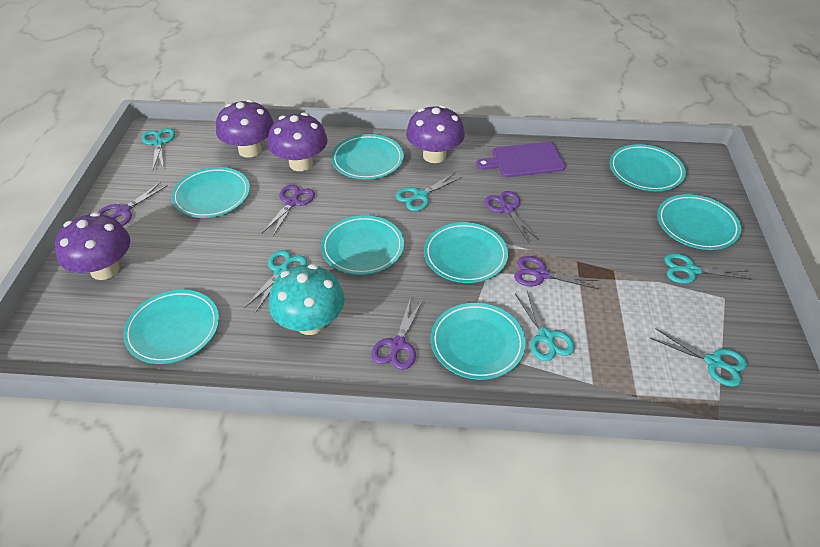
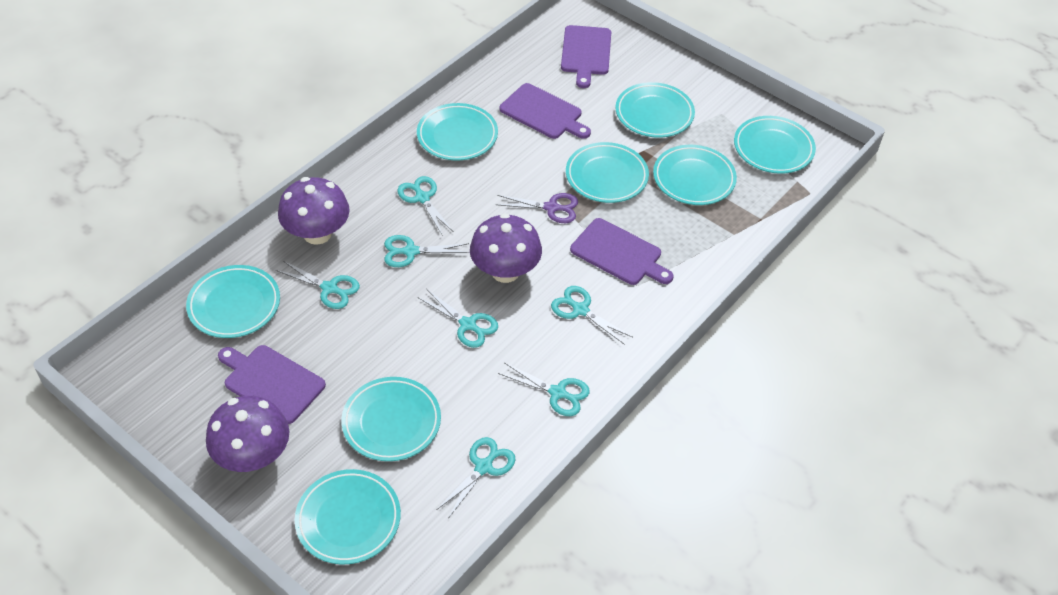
purple cutting board: [476,142,566,177] = 1 -> [218,345,326,424] [499,83,591,139] [561,25,611,88] [570,218,673,285] = 4
purple mushroom: [55,212,130,280] [216,99,274,158] [268,113,328,171] [406,105,465,163] = 4 -> [206,396,289,472] [278,177,350,245] [470,213,542,283] = 3
purple scissors: [98,182,168,226] [262,185,315,236] [371,298,423,370] [484,191,539,242] [514,256,599,289] = 5 -> [495,193,578,223] = 1
turquoise mushroom: [269,264,345,335] = 1 -> none = 0
turquoise scissors: [142,128,175,169] [244,250,307,313] [396,173,462,211] [515,291,575,361] [650,328,747,387] [664,253,752,284] = 6 -> [276,261,360,309] [384,235,470,267] [397,176,454,236] [419,289,498,348] [436,437,516,519] [498,362,590,416] [551,286,632,345] = 7

